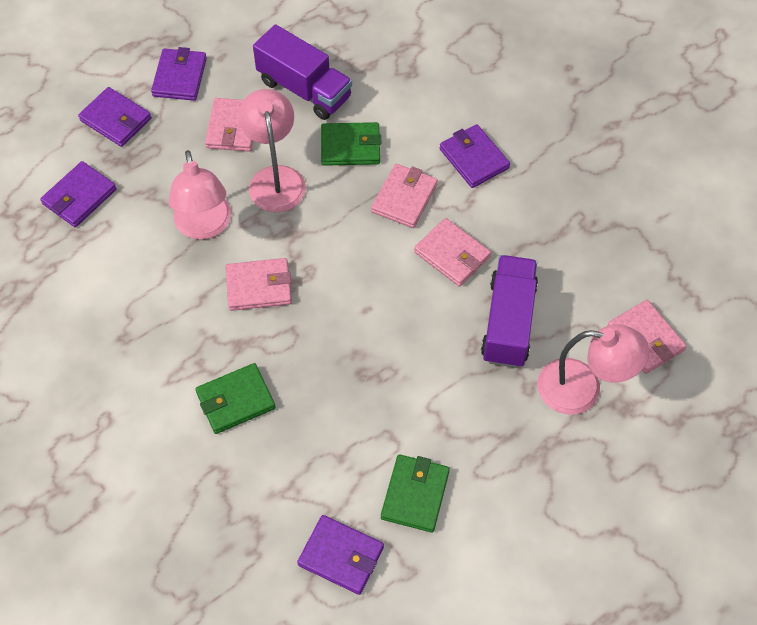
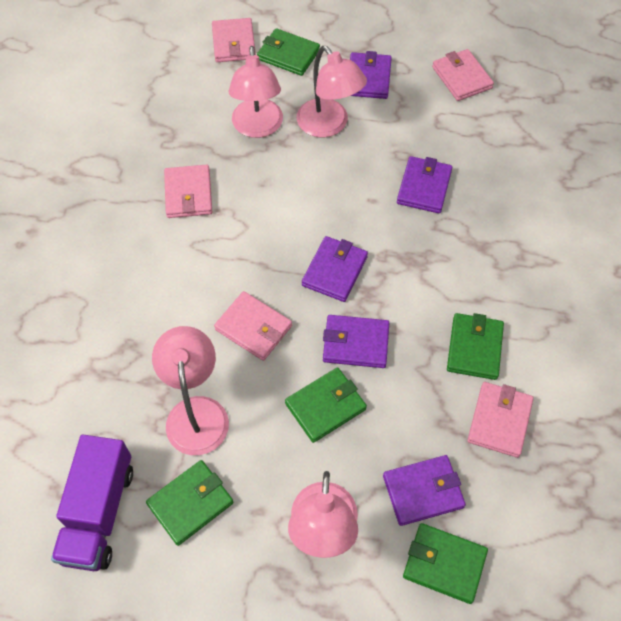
green wallet: [195,363,276,434] [321,122,381,166] [381,454,450,533] = 3 -> [146,460,233,546] [257,28,320,76] [285,367,367,443] [403,523,488,604] [447,313,504,380] = 5
pink lamp: [169,150,231,240] [238,89,306,212] [538,324,649,415] = 3 -> [152,326,229,455] [228,46,283,138] [288,471,358,558] [297,46,367,138] = 4
purple truck: [253,24,352,120] [481,255,538,368] = 2 -> [51,435,133,571] = 1

